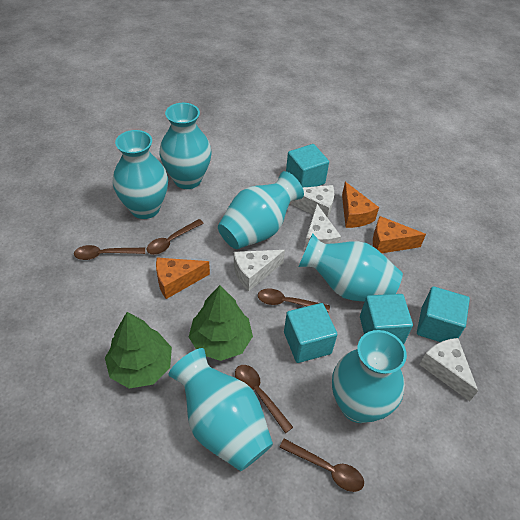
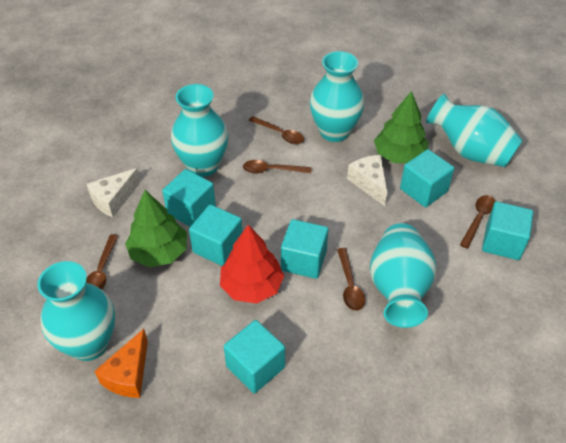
orange cheese: [156,257,210,299] [342,182,379,228] [373,216,426,253] = 3 -> [95,329,148,398] = 1
red tree: none = 0 -> [220,225,284,304] = 1
turquoise cube: [284,303,337,363] [286,144,329,188] [360,294,413,345] [417,286,470,342] = 4 -> [162,169,216,227] [189,205,242,266] [224,320,285,393] [281,219,329,279] [400,149,454,207] [482,201,533,260] = 6
turquoise vase: [113,130,168,219] [160,103,212,189] [168,348,273,471] [218,171,304,249] [299,233,403,302] [332,330,407,423] = 6 -> [37,261,115,361] [171,84,228,177] [310,51,364,142] [370,223,437,328] [426,93,523,167] = 5
white cheese: [234,250,285,291] [289,185,334,218] [304,204,341,251] [419,338,478,401] = 4 -> [87,168,141,217] [347,155,387,206] = 2

